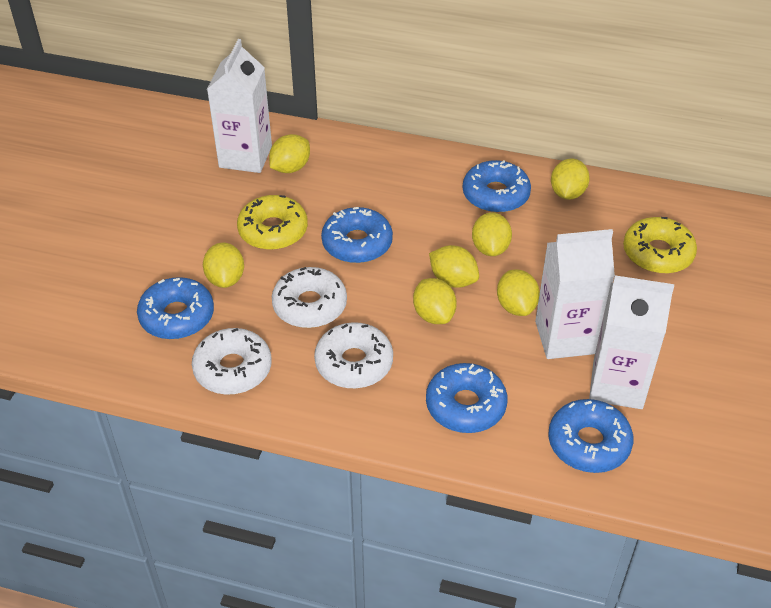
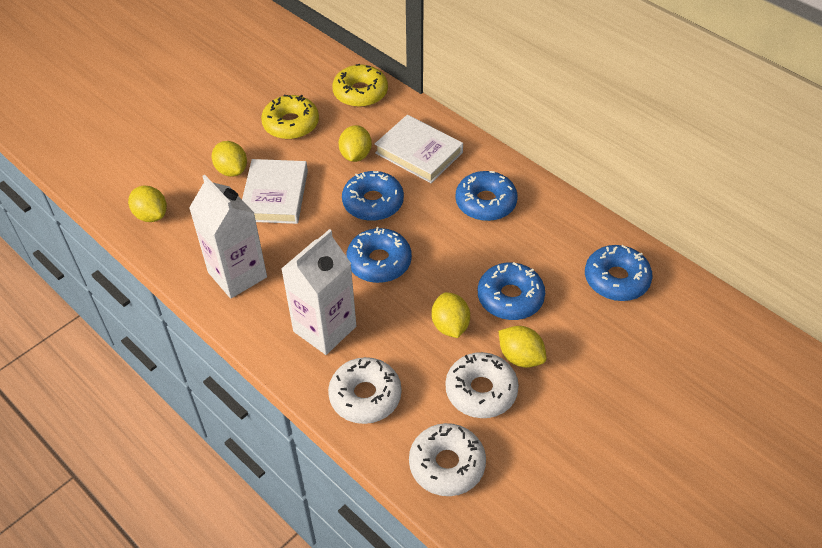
white book: none = 0 -> [242,159,308,224] [375,115,463,183] = 2
white carton: [207,39,272,173] [535,229,615,359] [589,275,674,409] = 3 -> [189,175,267,299] [281,229,356,355] = 2
yellow lemon: [203,243,244,288] [269,134,310,173] [413,278,457,324] [429,245,479,288] [472,212,512,256] [497,269,540,316] [551,158,590,200] = 7 -> [128,186,167,222] [212,141,247,177] [338,125,372,162] [432,292,470,338] [499,326,547,368] = 5

